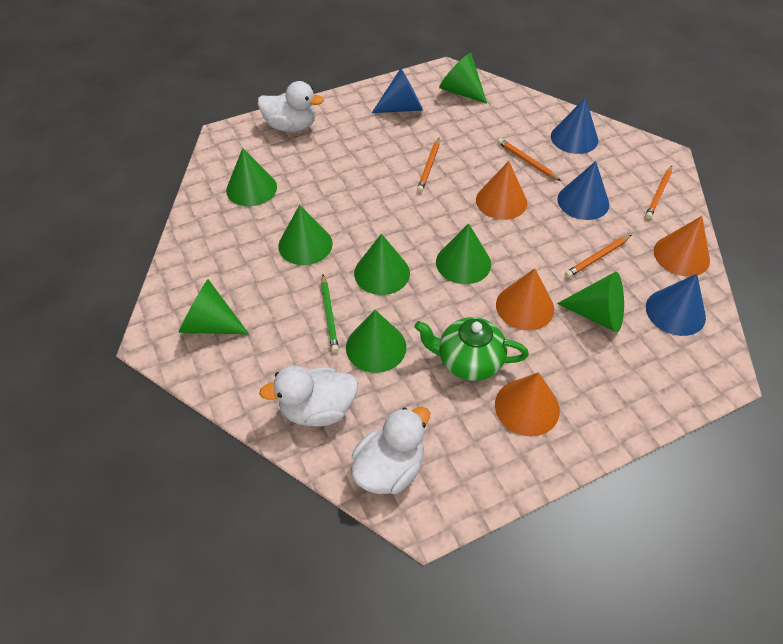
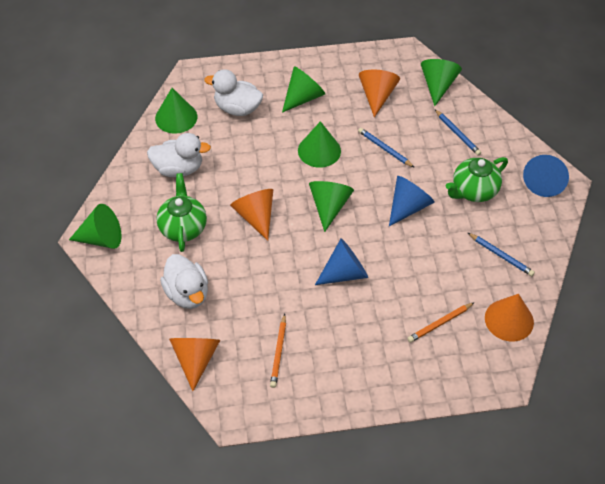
blue cone: [372,68,423,113] [551,97,598,154] [557,161,609,220] [646,274,706,336] = 4 -> [315,238,368,285] [389,176,435,226] [523,155,569,197] = 3
blue pencil: none = 0 -> [358,128,415,168] [435,109,481,156] [468,233,535,276] = 3
green cone: [179,279,249,334] [226,148,277,206] [278,205,333,265] [346,310,407,373] [354,234,410,295] [436,223,491,284] [439,53,487,104] [557,272,624,332] = 8 -> [69,204,122,249] [155,88,197,134] [282,66,325,113] [298,121,341,168] [309,181,354,232] [421,59,462,106] = 6
green pencil: [321,275,339,353] = 1 -> none = 0
green teapot: [414,317,529,381] = 1 -> [156,173,207,252] [446,157,508,202] = 2
orange pencil: [417,138,440,192] [498,138,561,181] [565,235,631,278] [645,166,672,219] = 4 -> [270,314,286,388] [407,302,475,343] = 2

